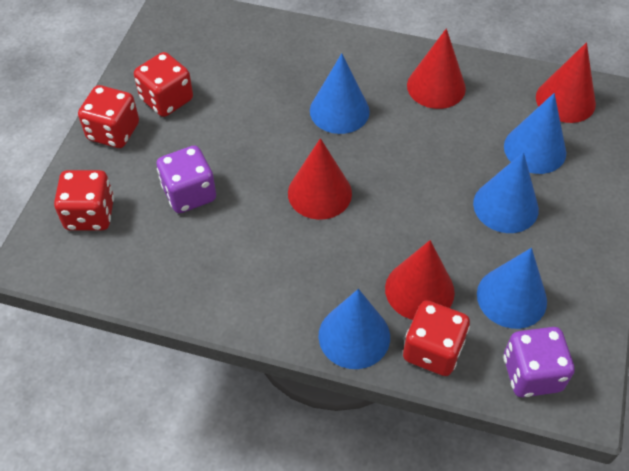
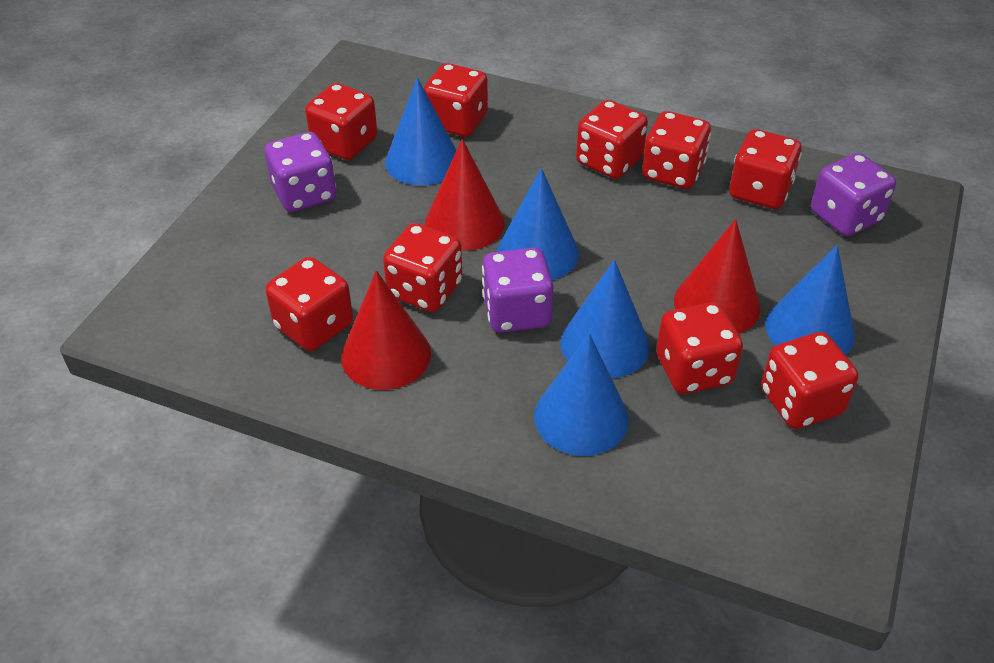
purple dice: [157,145,216,213] [503,327,575,397] = 2 -> [265,132,336,212] [482,248,554,333] [811,153,896,236] = 3
red cone: [288,138,352,220] [385,240,455,320] [407,28,466,109] [536,42,596,123] = 4 -> [341,271,431,390] [425,139,505,251] [674,219,761,334] = 3
red dice: [54,170,114,231] [78,85,139,148] [134,52,193,117] [403,301,470,376] = 4 -> [266,257,353,351] [305,83,377,160] [383,223,462,312] [424,63,488,137] [576,100,648,179] [642,111,711,189] [656,302,743,394] [729,129,802,209] [761,332,858,429] = 9

